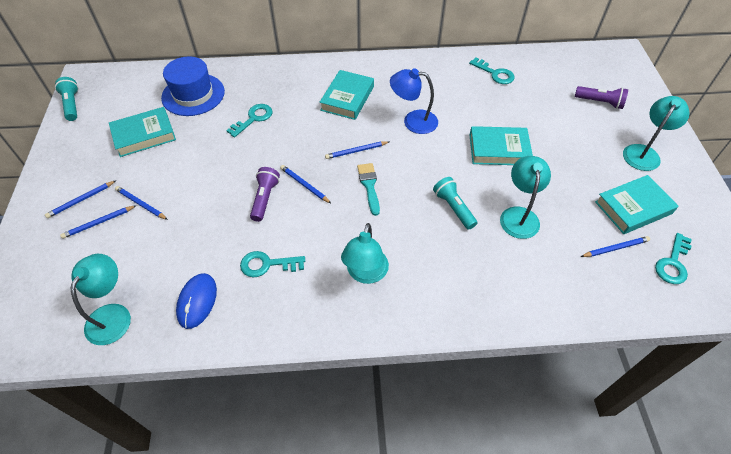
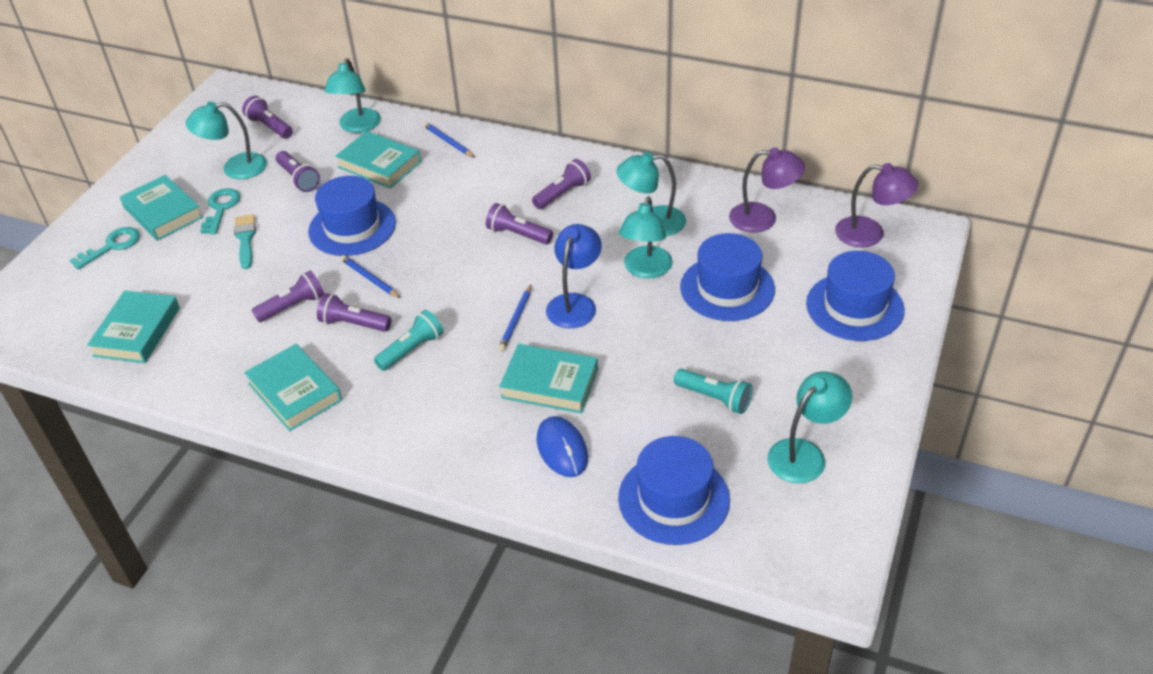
blue hat: [161,56,225,116] = 1 -> [308,176,396,256] [618,436,730,545] [680,233,775,321] [806,251,905,341] = 4
blue pencil: [45,181,115,218] [60,205,137,239] [115,186,168,220] [280,165,331,203] [325,141,389,159] [580,236,650,257] = 6 -> [341,255,400,298] [423,122,474,157] [498,285,531,351] = 3
purple flashlight: [250,167,280,222] [575,86,628,109] = 2 -> [242,96,293,139] [252,270,324,322] [276,151,320,192] [317,293,391,332] [486,203,553,244] [532,159,591,209] = 6
purple lamp: none = 0 -> [729,147,805,233] [835,163,918,248] = 2
turquoise book: [109,107,176,157] [320,70,374,120] [469,126,533,165] [595,175,678,234] = 4 -> [87,290,180,363] [120,175,203,241] [244,344,342,431] [335,131,421,189] [499,344,598,414] = 5
turquoise key: [226,104,272,138] [240,251,305,277] [469,57,515,84] [655,233,692,284] = 4 -> [70,227,140,269] [200,188,240,234] = 2
turquoise lamp: [70,254,131,345] [341,223,389,284] [500,156,551,239] [623,96,690,171] = 4 -> [186,102,267,179] [324,58,381,133] [616,152,686,236] [619,196,672,278] [767,371,852,484] = 5

